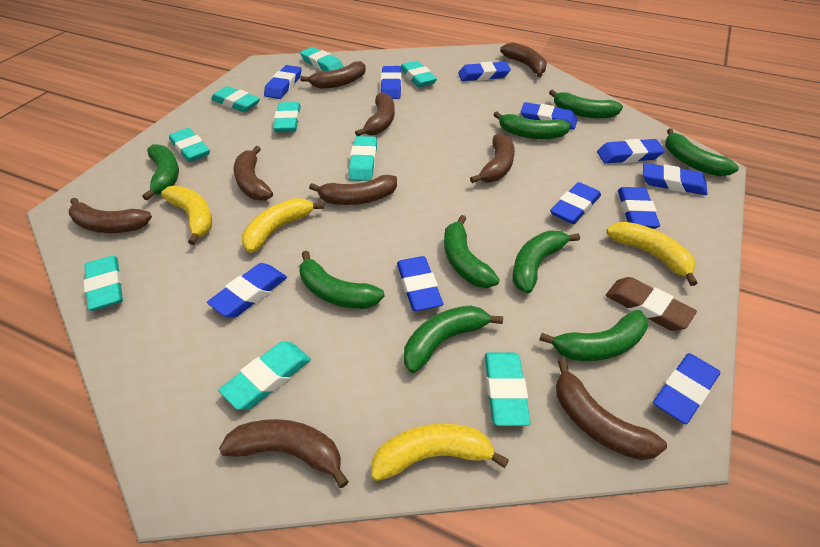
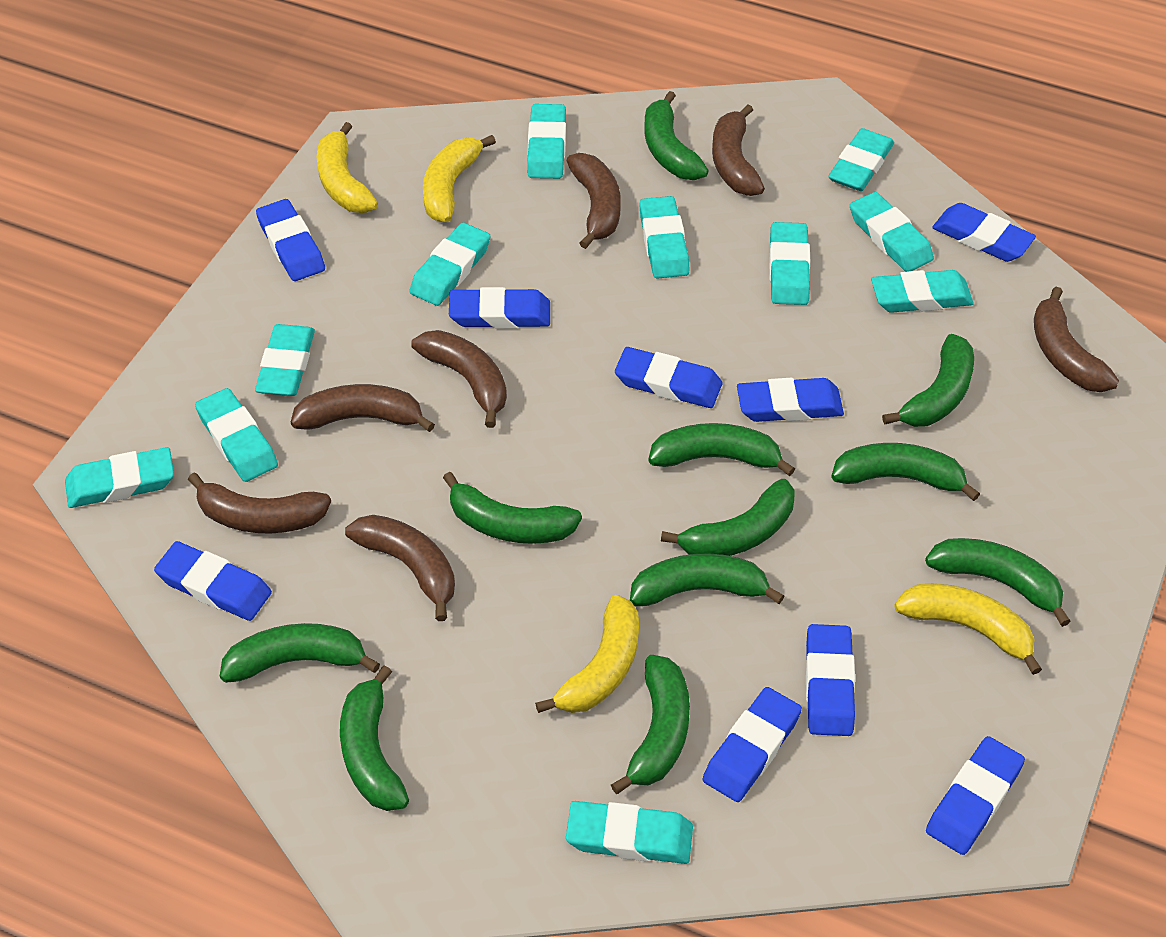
blue eraser: [207,263,287,318] [264,65,302,99] [381,66,402,99] [397,256,443,311] [458,62,511,81] [521,102,577,130] [550,182,601,224] [597,139,665,163] [618,187,660,229] [643,163,708,195] [653,353,720,424] = 11 -> [154,541,272,621] [256,199,325,281] [449,287,550,329] [615,347,722,408] [703,687,802,802] [737,378,844,422] [806,624,855,736] [926,736,1025,855] [932,203,1036,262] = 9
brown banana: [69,198,152,233] [219,419,349,488] [234,146,273,200] [300,61,366,89] [309,175,397,205] [355,92,395,136] [470,133,515,183] [500,42,547,77] [556,359,667,460] = 9 -> [188,473,331,534] [291,384,435,432] [345,515,455,621] [411,330,507,428] [567,153,621,249] [712,104,765,196] [1034,287,1119,392] = 7
brown eraser: [606,277,697,331] = 1 -> none = 0
green banana: [142,144,179,200] [299,251,385,309] [404,305,503,373] [444,215,500,288] [494,111,571,139] [513,230,580,293] [539,310,648,361] [549,90,623,118] [665,128,739,176] = 9 -> [220,623,380,683] [340,665,409,811] [443,472,582,544] [611,655,690,794] [630,553,784,606] [644,91,709,180] [648,423,795,476] [661,479,795,556] [831,443,980,501] [882,334,974,427] [925,538,1071,627] = 11
turquoise eraser: [84,256,123,311] [169,128,210,162] [211,86,260,112] [218,341,311,410] [273,102,301,132] [300,47,344,71] [349,136,377,181] [400,61,437,87] [485,353,530,426] = 9 -> [65,447,174,508] [195,388,278,482] [255,324,315,396] [409,223,490,306] [527,104,566,179] [566,801,693,864] [639,196,690,279] [769,222,810,305] [828,128,894,191] [850,192,934,272] [871,270,974,313] = 11

